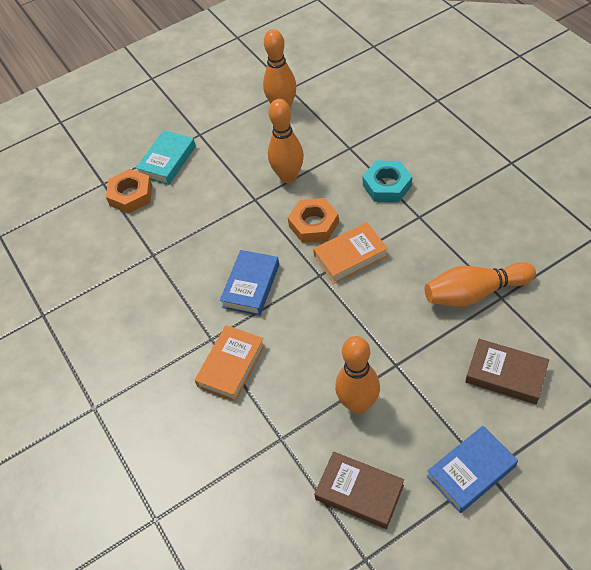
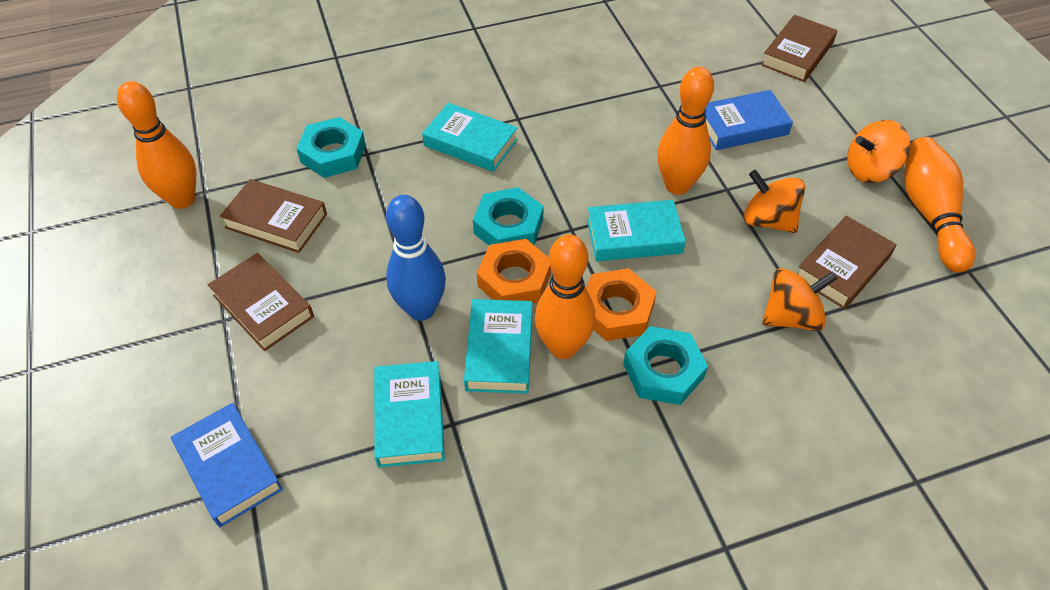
blue bowling pin: none = 0 -> [386,195,446,321] = 1
brown book: [314,451,404,529] [465,339,549,404] = 2 -> [208,253,314,351] [220,179,327,253] [761,15,837,82] [798,216,897,309] = 4
orange book: [195,325,265,401] [313,222,388,284] = 2 -> none = 0
orange spinning top: none = 0 -> [744,170,805,233] [762,268,838,331] [847,120,910,183] = 3
turquoise book: [136,130,196,185] = 1 -> [374,361,445,467] [422,103,518,172] [464,299,532,394] [587,200,686,261] = 4
turquoise nut: [363,161,412,202] = 1 -> [296,117,366,178] [473,187,543,245] [623,326,708,405] = 3

